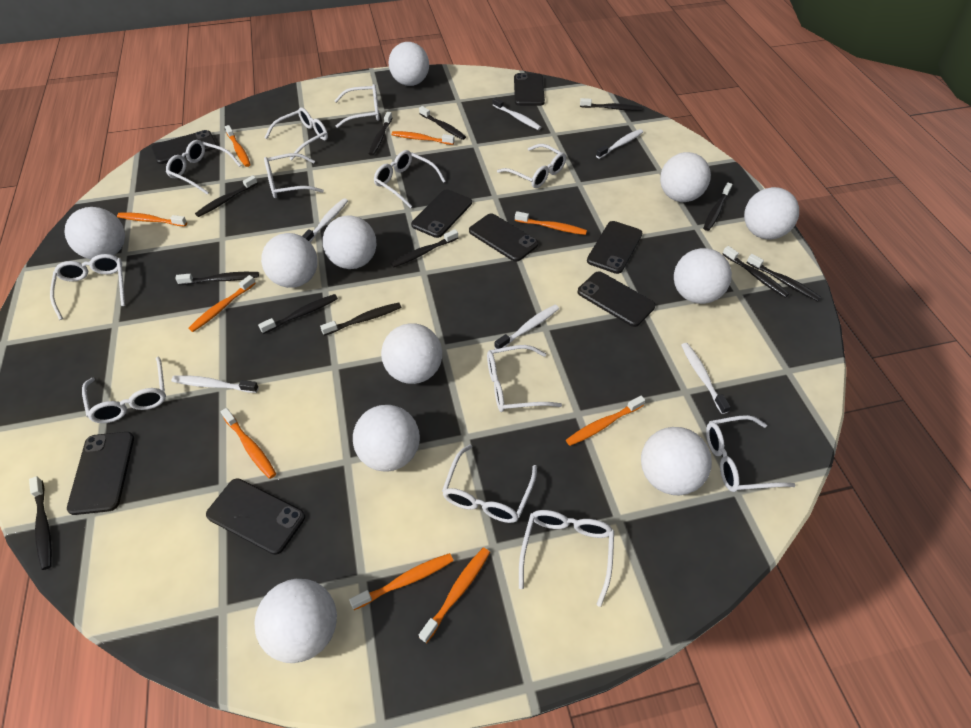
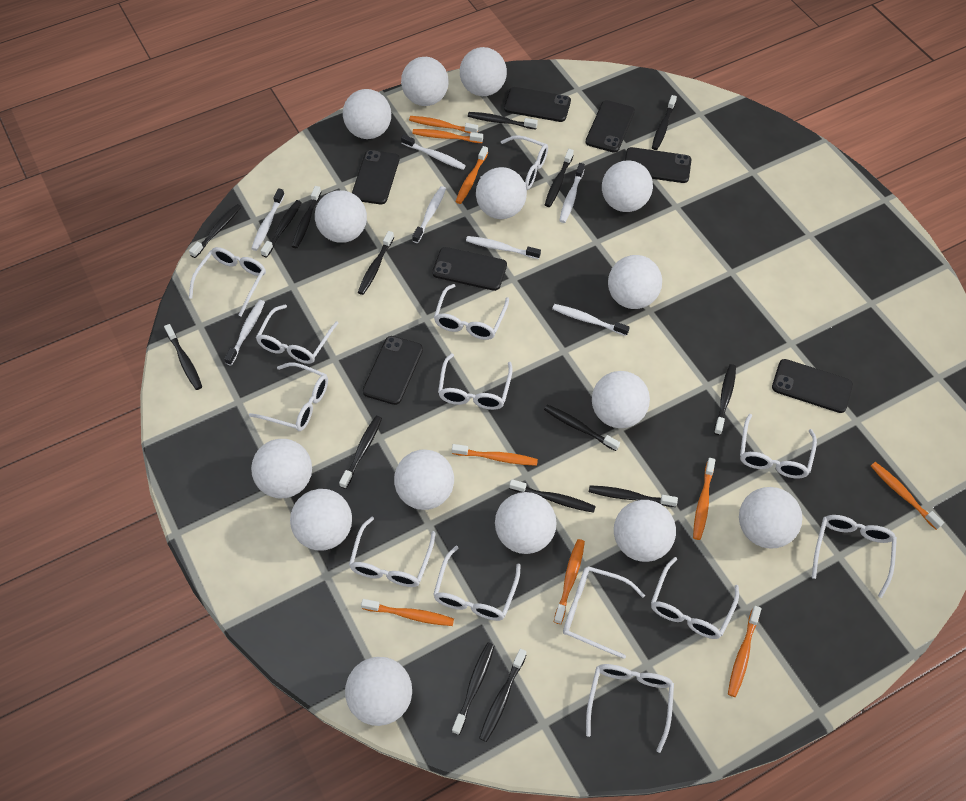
black phone: [67,432,134,515] [151,130,217,164] [206,478,305,555] [411,189,472,238] [469,213,538,262] [514,73,545,106] [578,271,655,327] [587,221,642,274] = 8 -> [352,150,399,205] [363,336,423,405] [432,247,507,291] [504,87,571,122] [585,100,635,153] [625,147,691,183] [772,359,853,413] = 7
black toothbrush: [29,476,52,570] [175,272,259,285] [195,175,258,217] [258,294,338,334] [320,303,401,336] [369,112,392,156] [391,229,458,268] [419,106,466,140] [580,98,642,111] [703,183,732,231] [722,246,789,298] [747,254,821,301] = 12 -> [164,324,202,390] [189,204,241,258] [261,200,302,258] [292,186,321,248] [339,416,382,489] [358,231,394,295] [452,642,495,735] [468,112,538,129] [479,649,527,742] [509,479,596,513] [544,404,620,451] [545,149,574,207] [589,485,678,507] [652,95,677,150] [714,364,736,435] = 15
white ball: [65,207,125,259] [254,579,337,663] [261,233,318,288] [323,216,377,269] [353,405,420,472] [381,323,442,384] [389,42,429,86] [641,427,712,496] [660,152,711,202] [674,248,732,304] [744,187,799,239] = 11 -> [251,439,312,498] [290,489,352,550] [315,190,367,243] [343,89,391,139] [345,657,412,726] [394,449,454,510] [401,57,449,106] [460,47,507,96] [476,167,527,219] [495,492,557,554] [592,371,650,428] [602,160,653,212] [608,255,662,309] [614,500,676,562] [739,487,802,549] = 15
white glasses: [50,254,125,320] [82,357,166,423] [166,140,241,195] [264,153,324,198] [265,108,328,161] [334,84,380,128] [374,150,446,208] [442,444,537,523] [487,345,562,412] [497,144,566,188] [519,510,614,607] [706,415,795,492] = 12 -> [189,247,266,317] [249,362,328,431] [256,305,339,364] [349,517,435,587] [433,546,521,621] [434,284,509,340] [438,353,513,410] [480,135,548,190] [563,566,645,659] [586,664,674,753] [651,557,739,639] [740,414,817,479] [812,515,897,598] = 13
white toothbrush: [171,375,259,393] [302,198,348,242] [493,97,541,130] [494,305,559,349] [596,129,643,159] [681,343,730,414] = 6 -> [224,300,265,366] [251,188,285,251] [401,135,466,170] [412,186,446,243] [466,236,541,259] [552,304,630,336] [559,163,585,223] = 7

